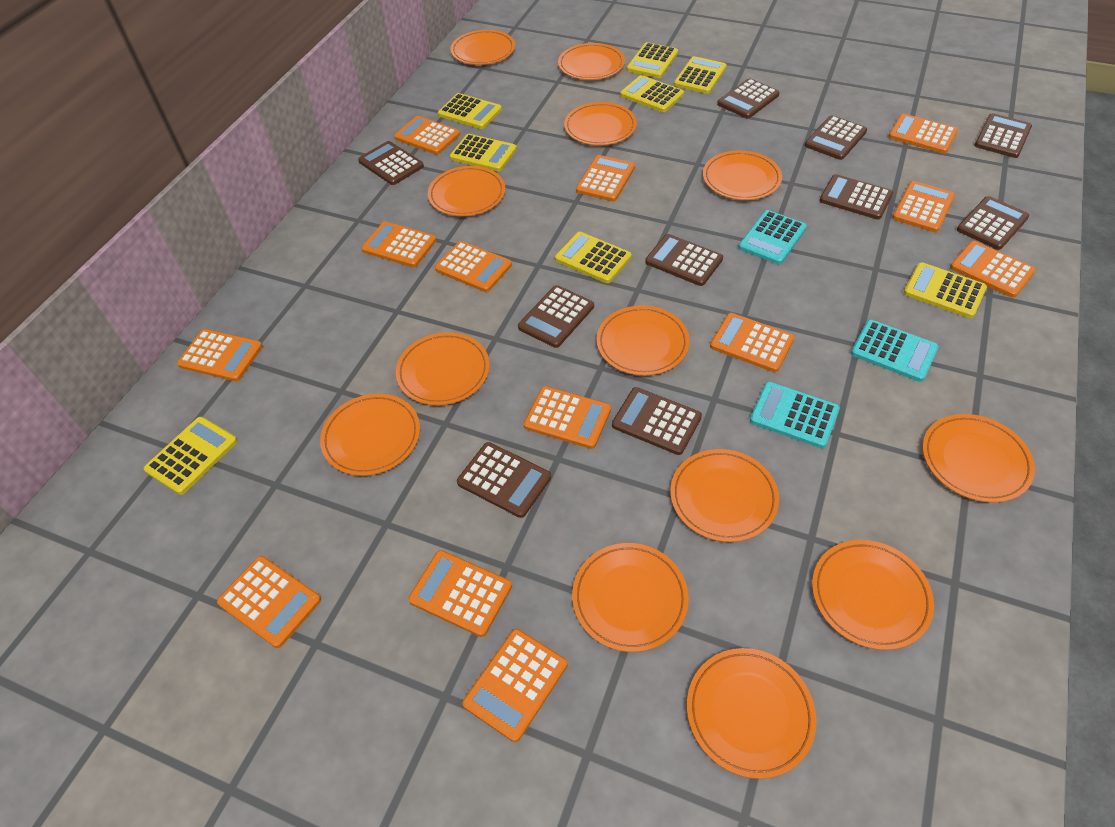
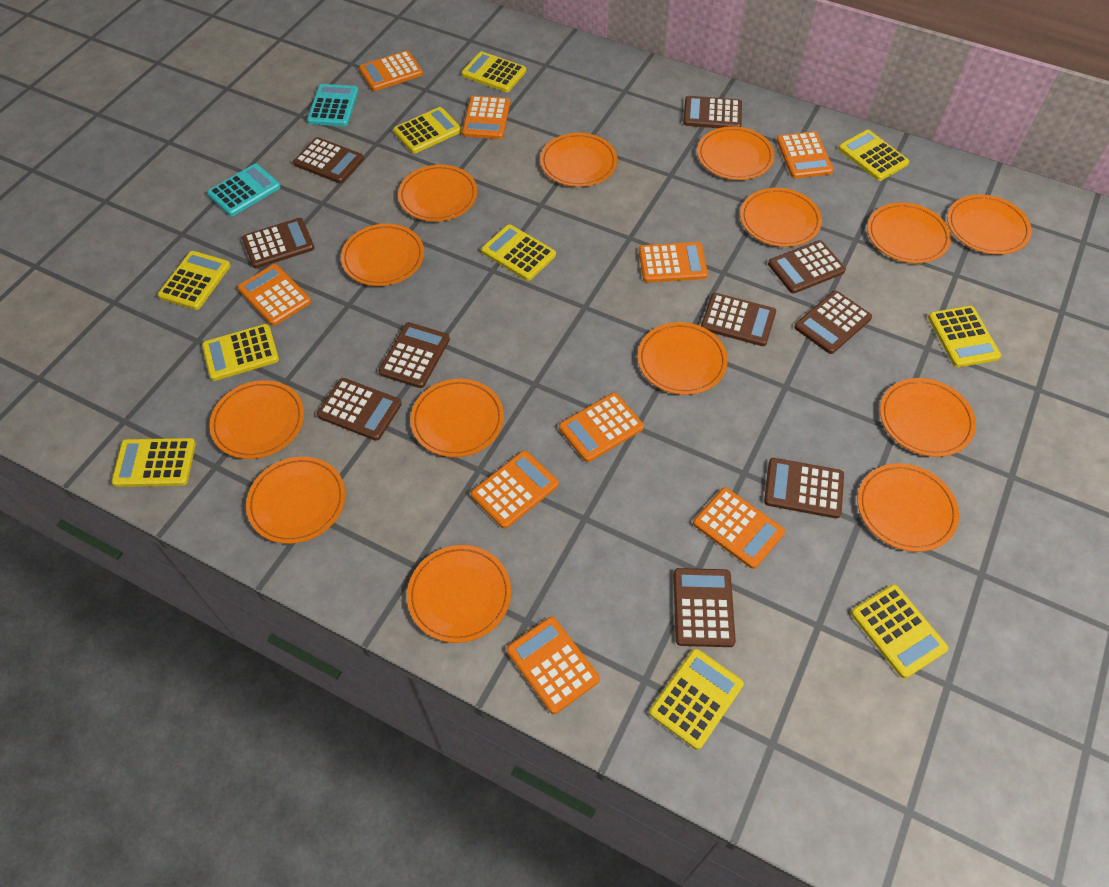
orange calculator: [177,329,263,381] [217,556,321,648] [361,222,437,267] [394,116,460,155] [408,550,512,637] [435,241,512,292] [462,629,568,742] [523,386,611,449] [576,155,635,201] [710,313,795,372] [888,114,958,154] [892,181,955,232] [950,241,1036,298] = 13 -> [237,264,311,326] [359,50,423,91] [462,96,510,139] [471,451,559,529] [507,617,600,714] [559,393,644,462] [639,242,708,282] [693,487,785,569] [776,131,834,179] = 9
orange plate: [320,394,420,476] [396,332,490,405] [428,166,505,216] [451,30,515,65] [558,43,625,80] [564,102,637,146] [572,543,689,652] [596,305,690,376] [670,449,779,542] [687,648,817,779] [703,150,782,200] [812,540,934,650] [922,414,1035,503] = 13 -> [209,380,304,459] [246,456,345,544] [341,224,424,286] [398,165,477,222] [407,545,511,643] [410,379,504,457] [540,133,617,187] [638,322,728,395] [697,126,775,180] [740,188,822,247] [857,463,959,552] [867,203,951,263] [880,378,976,457] [947,195,1032,255] = 14
turquoise calculator: [739,210,807,264] [750,382,840,448] [851,320,939,382] = 3 -> [207,164,281,216] [307,84,359,126] = 2
yellow calculator: [144,417,237,495] [438,93,502,129] [450,134,517,172] [555,232,632,283] [620,75,684,112] [627,42,678,78] [674,56,727,94] [904,262,987,318] = 8 -> [111,438,196,487] [158,251,231,310] [202,324,279,381] [393,107,462,154] [461,51,526,92] [481,224,556,281] [649,649,744,750] [838,130,909,181] [851,584,948,679] [928,306,1001,367] = 10

